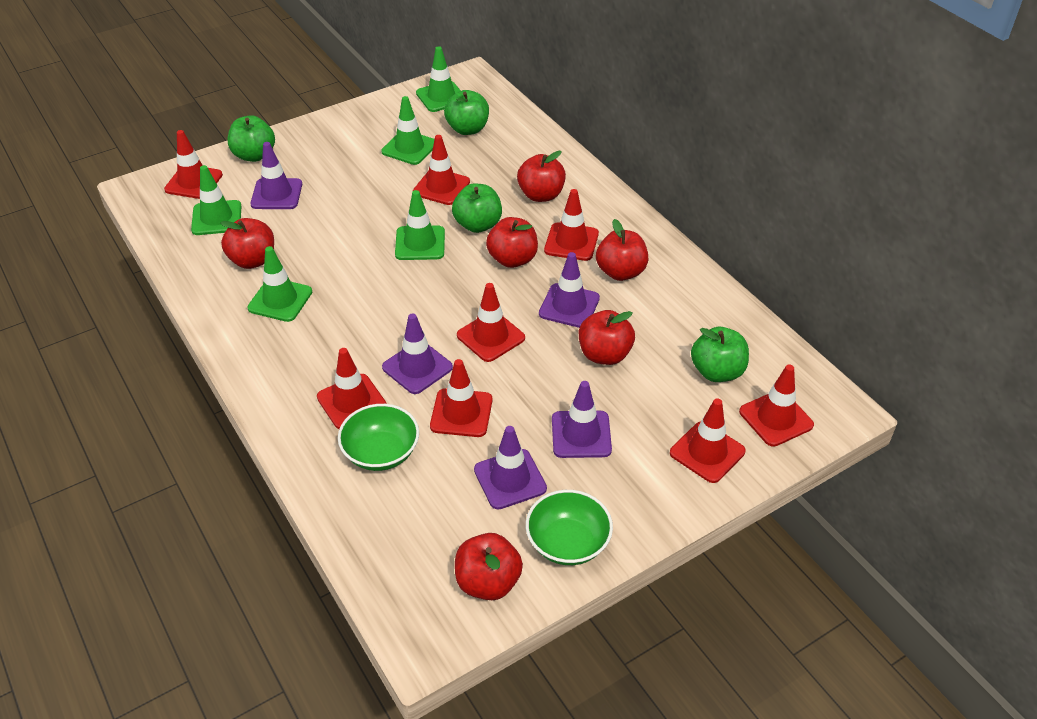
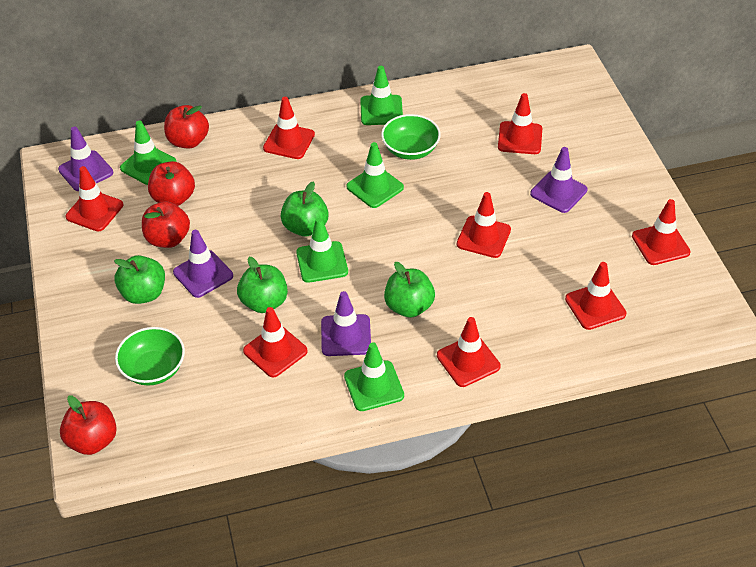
purple traffic cone: [250,142,302,209] [382,313,453,394] [474,426,547,509] [539,252,600,328] [552,381,612,458] = 5 -> [58,126,113,191] [173,230,233,298] [321,291,371,356] [530,147,587,213] = 4
red apple: [220,218,274,269] [455,533,523,600] [486,217,538,268] [517,151,566,202] [579,310,635,365] [596,219,648,281] = 6 -> [60,396,117,455] [142,201,190,248] [148,161,195,206] [164,105,209,149] = 4

